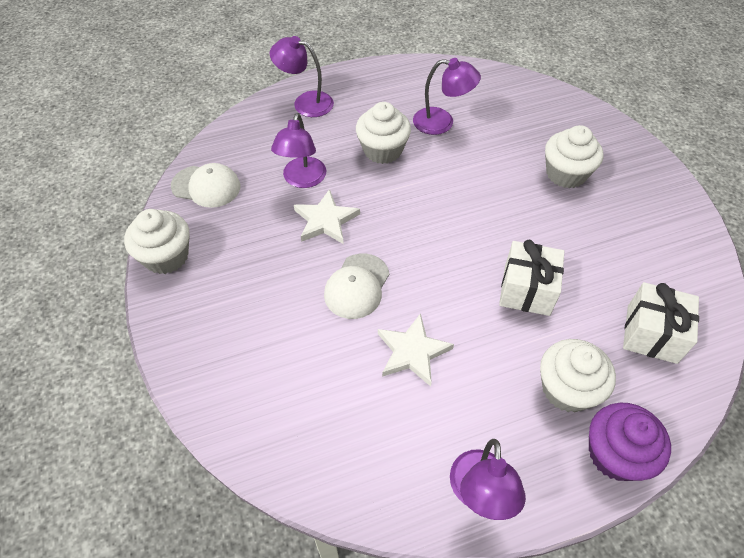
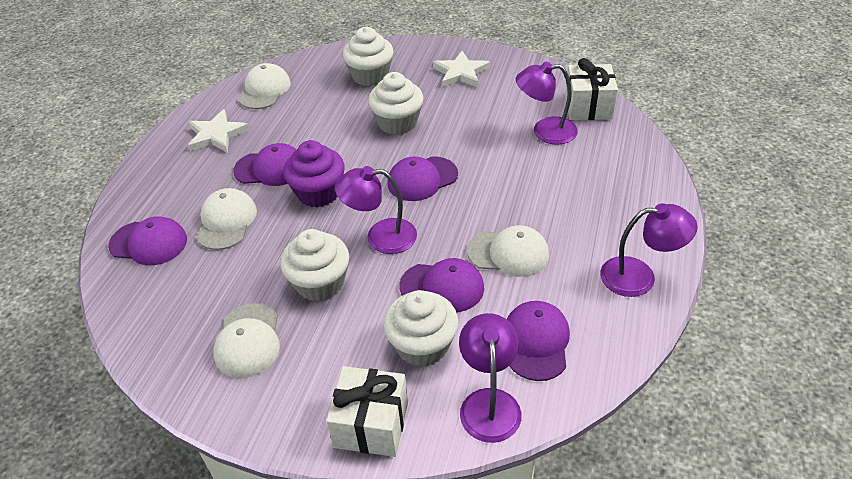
purple cap: none = 0 -> [108,216,187,265] [233,143,297,186] [387,156,458,201] [400,258,484,312] [507,301,570,381] = 5
white cap: [171,163,240,208] [324,254,390,319] = 2 -> [196,188,257,250] [213,303,280,378] [238,63,291,109] [467,225,549,277] = 4

